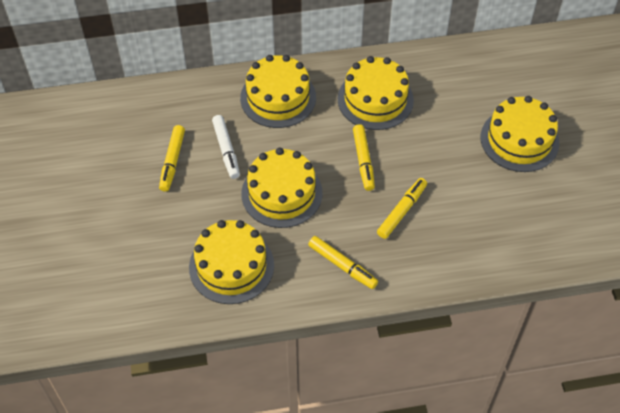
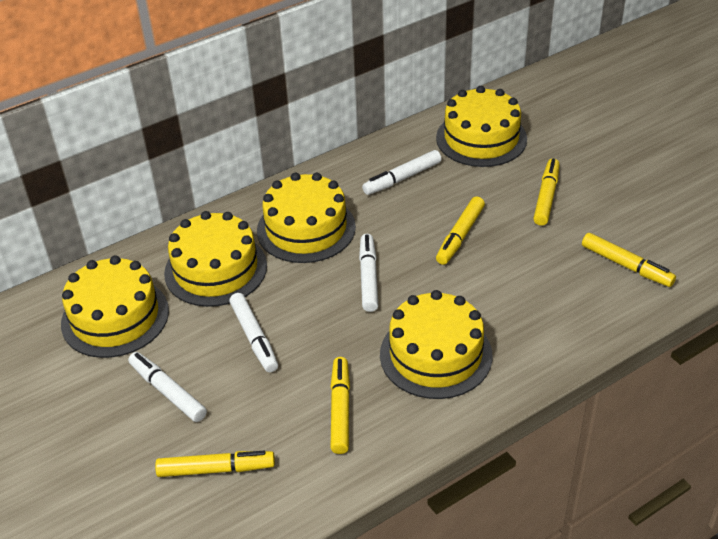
white marker: [212,115,240,179] = 1 -> [128,352,207,422] [229,293,278,372] [359,234,378,312] [362,150,441,195] = 4
yellow marker: [159,125,185,192] [308,236,378,289] [353,124,375,191] [377,178,427,239] = 4 -> [155,451,275,477] [330,357,350,454] [436,196,485,265] [533,158,560,226] [582,233,676,287] = 5

